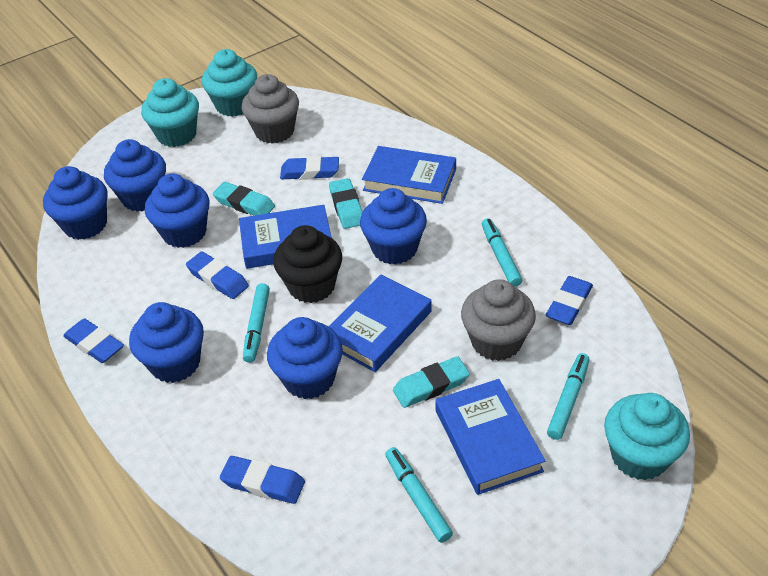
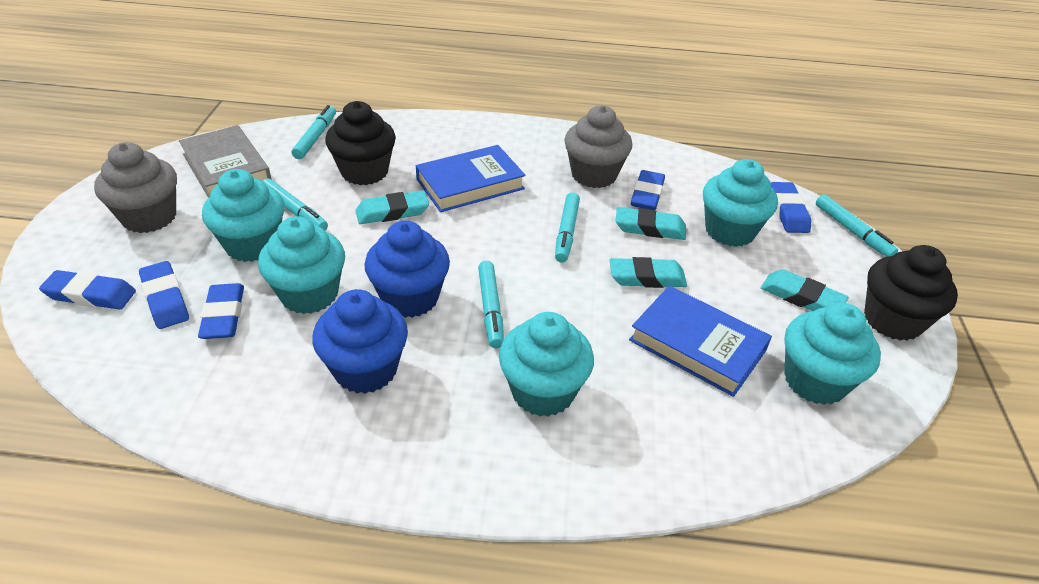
black cupcake: [273,225,342,303] = 1 -> [325,101,396,185] [864,245,958,341] = 2
blue book: [239,205,332,269] [329,275,432,372] [362,146,456,204] [435,379,545,495] = 4 -> [416,145,526,212] [629,286,772,397] = 2
blue cupcake: [43,166,108,240] [104,139,166,211] [129,302,204,383] [145,173,209,248] [267,317,343,399] [360,188,427,265] = 6 -> [312,289,408,394] [364,220,450,318] = 2
grey book: none = 0 -> [179,125,272,198] = 1
turquoise cupcake: [141,78,199,147] [202,49,257,117] [604,393,690,480] = 3 -> [202,169,284,262] [258,216,345,314] [499,312,594,417] [703,159,778,247] [784,303,881,405] = 5
turquoise eraser: [213,182,275,216] [329,178,363,229] [393,356,470,408] = 3 -> [355,191,429,224] [609,257,687,288] [615,207,686,240] [761,269,849,311] = 4
turquoise marker: [243,283,270,363] [385,447,453,543] [482,218,522,287] [547,353,590,440] = 4 -> [263,178,328,230] [292,105,336,159] [478,261,504,348] [555,192,580,262] [816,194,898,257] = 5

